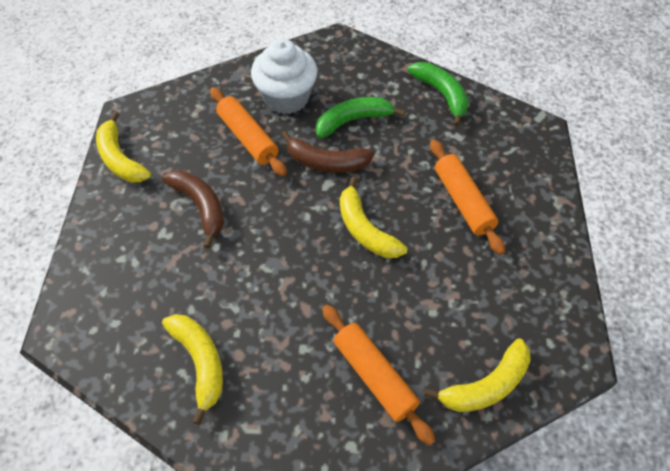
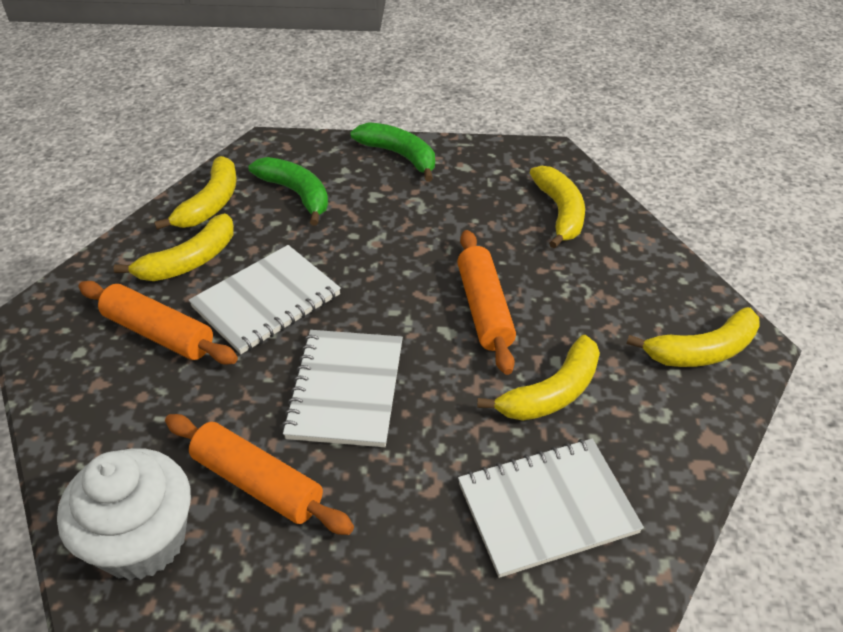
brown banana: [162,170,224,249] [281,131,374,173] = 2 -> none = 0
white notebook: none = 0 -> [189,245,341,354] [282,330,403,447] [458,439,644,578] = 3
yellow banana: [96,112,151,183] [162,314,223,425] [340,177,407,258] [424,338,531,412] = 4 -> [113,213,234,281] [154,156,237,230] [477,335,600,421] [530,166,585,249] [627,307,759,367] = 5

